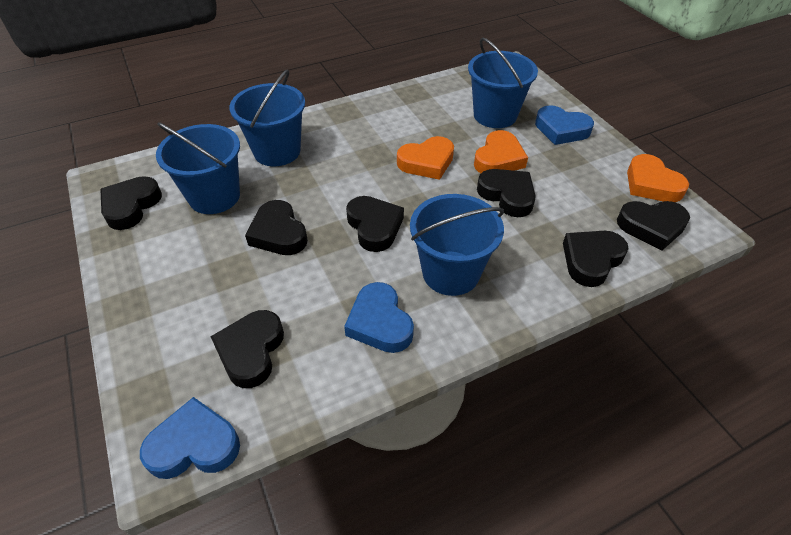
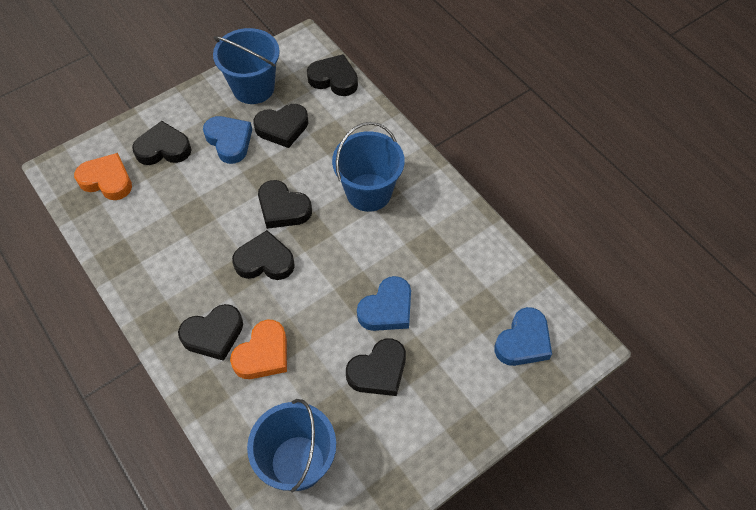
blue bucket: [156,122,240,214] [229,70,305,166] [410,194,504,296] [468,38,538,128] = 4 -> [213,28,280,104] [247,399,336,492] [332,122,405,212] = 3
orange heart: [397,136,454,180] [474,130,528,173] [627,154,689,202] = 3 -> [74,153,132,200] [230,320,287,379] = 2

